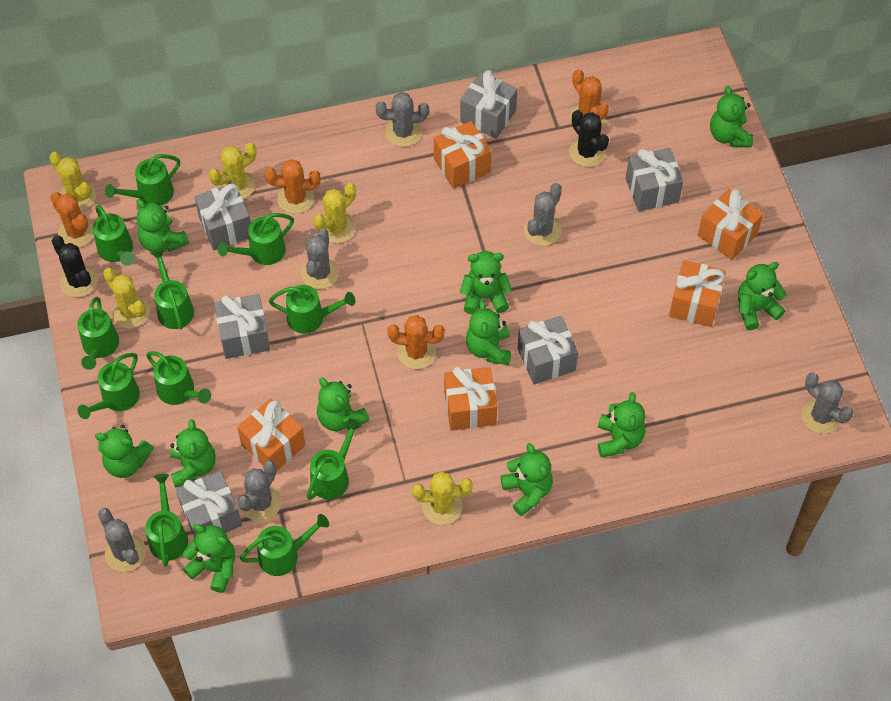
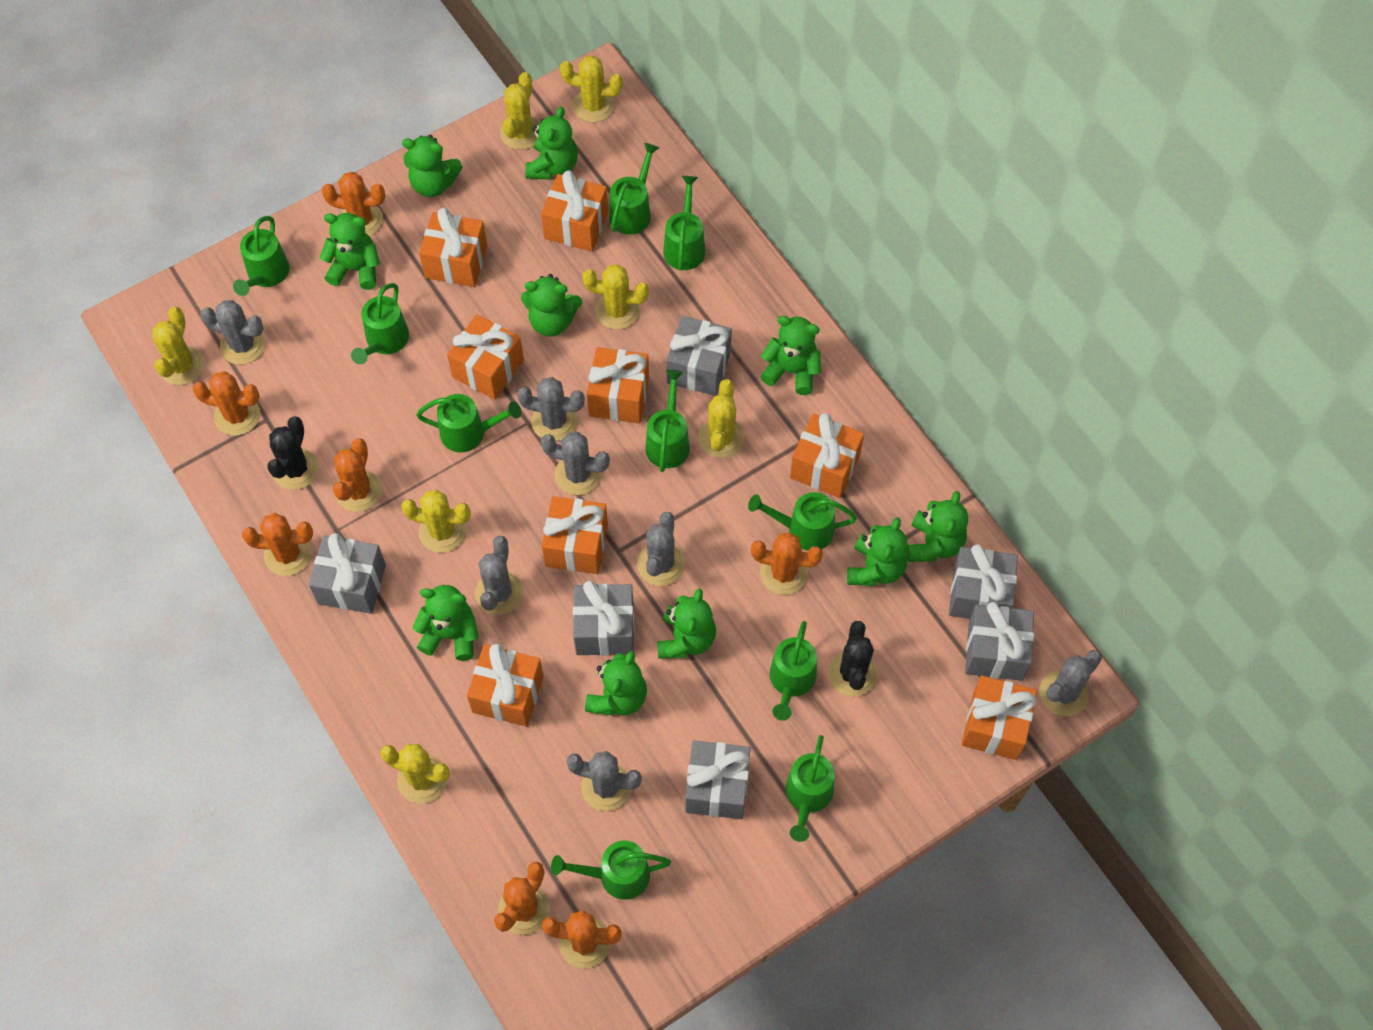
green teddy bear: [95,425,154,478] [137,199,189,252] [170,419,216,488] [183,524,235,593] [317,378,369,431] [460,251,512,314] [466,300,511,365] [501,443,553,516] [598,392,645,458] [710,86,753,147] [738,262,786,330] = 11 -> [319,213,380,290] [402,135,462,197] [412,585,479,661] [521,274,582,337] [525,107,578,180] [585,651,647,716] [657,588,716,659] [760,316,821,395] [847,517,908,586] [907,491,968,562] = 10
green watering can: [77,297,119,370] [78,353,140,419] [93,205,135,266] [105,154,180,206] [145,474,188,567] [146,351,211,405] [151,249,194,329] [218,213,294,265] [240,514,329,576] [269,285,355,334] [307,419,362,500] = 11 -> [233,216,290,296] [351,283,409,365] [416,394,521,452] [551,841,671,900] [609,143,659,235] [645,370,690,472] [663,176,705,271] [748,492,857,551] [769,621,817,721] [785,735,835,842] = 10
grey cactus: [98,508,146,572] [237,460,281,522] [301,228,339,289] [376,92,429,147] [524,183,562,246] [801,373,853,434] = 6 -> [200,300,265,365] [475,536,523,615] [517,377,585,441] [541,432,610,495] [567,751,642,811] [637,512,685,586] [1039,650,1102,717] = 7
orange cactus: [50,192,94,248] [265,159,321,214] [387,315,445,369] [570,69,609,125] = 4 -> [192,371,260,436] [242,513,313,576] [321,172,385,236] [333,438,382,512] [494,862,550,935] [542,910,622,968] [751,532,823,595] = 7
orange gift: [237,398,305,471] [434,121,491,189] [444,367,497,431] [669,260,726,327] [698,189,763,260] = 5 -> [419,208,488,287] [447,314,524,400] [467,644,544,727] [541,170,608,252] [542,496,608,574] [587,347,649,423] [790,413,864,498] [962,676,1037,760] = 8
yellow cactus: [49,152,96,211] [103,268,150,329] [209,143,256,199] [313,183,356,243] [412,471,473,525] = 5 -> [152,307,205,385] [380,744,450,803] [401,490,471,553] [500,72,540,150] [560,56,623,122] [582,264,649,329] [698,379,744,458] = 7

